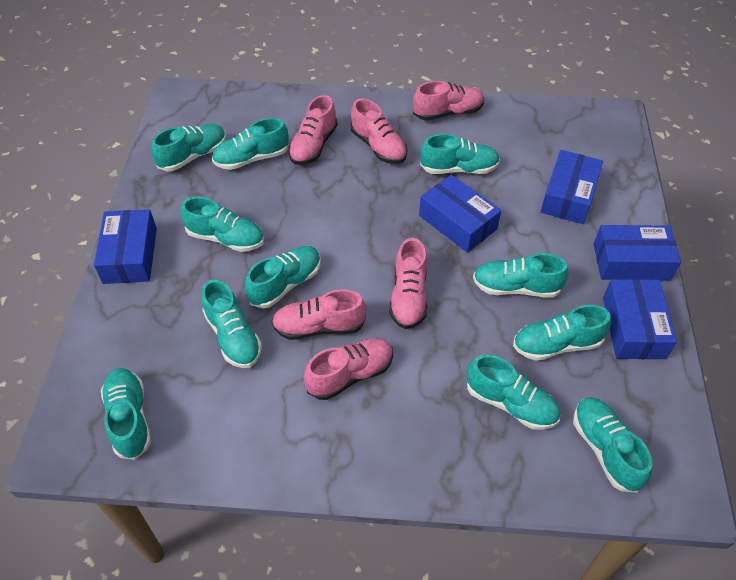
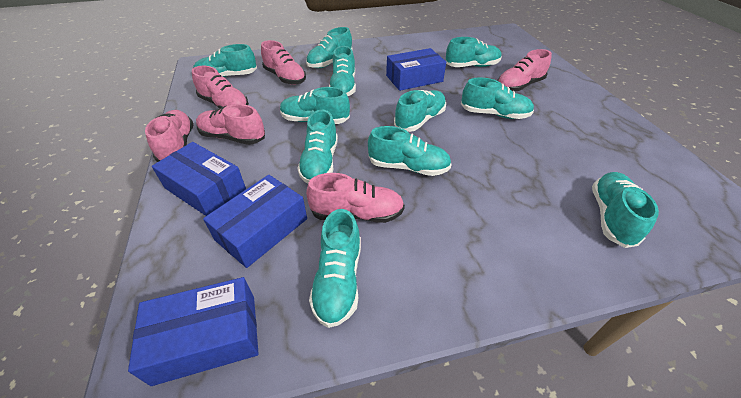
blue box: [94,209,157,284] [419,175,501,253] [540,150,603,224] [594,225,681,281] [603,279,677,359] = 5 -> [128,277,259,386] [152,142,246,216] [203,175,307,268] [386,48,446,91] = 4

